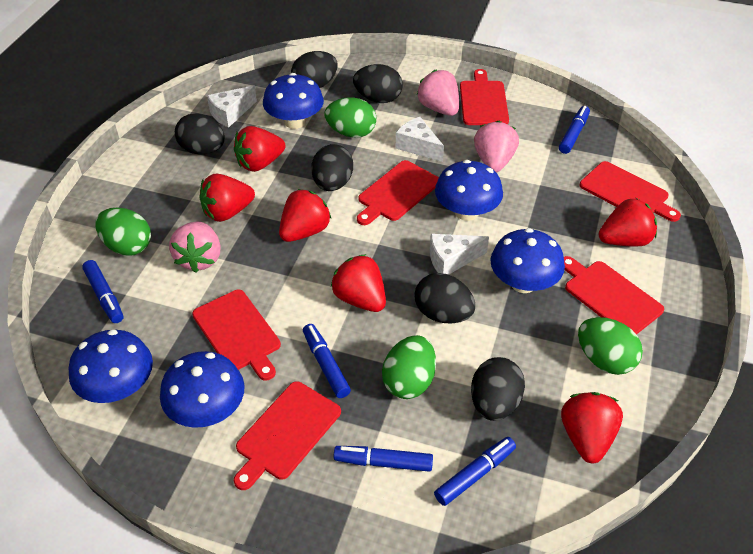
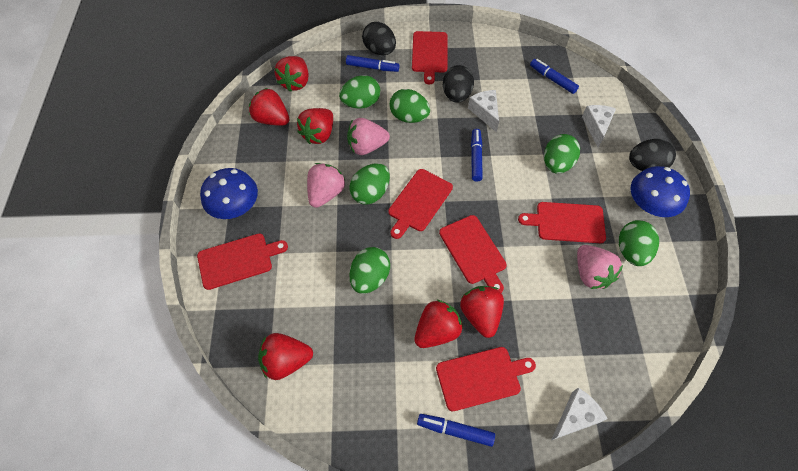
black egg: [175,113,225,155] [291,51,337,88] [311,144,353,191] [353,64,403,103] [414,273,475,323] [471,357,525,421] = 6 -> [362,22,396,55] [443,65,474,103] [629,139,676,171] = 3
blue marker: [82,260,123,323] [303,324,351,398] [333,446,433,472] [434,437,516,506] [559,106,590,154] = 5 -> [346,55,400,72] [417,414,495,447] [471,129,483,182] [530,59,579,94] = 4
blue mushroom: [68,329,153,403] [160,351,245,428] [263,73,324,129] [435,160,503,221] [491,228,565,293] = 5 -> [200,168,258,219] [630,166,690,217] = 2
green egg: [95,208,151,256] [325,98,376,138] [382,335,436,399] [578,317,643,375] = 4 -> [339,75,380,109] [349,163,390,204] [349,247,390,294] [389,89,430,123] [544,134,580,174] [619,220,659,266] = 6

